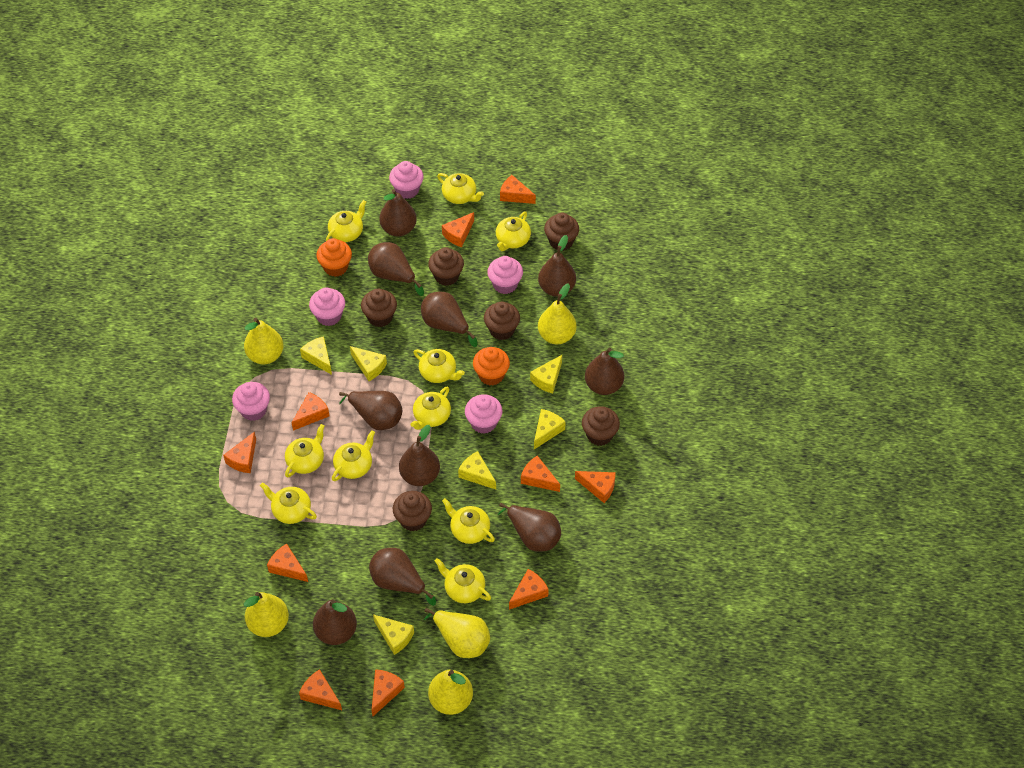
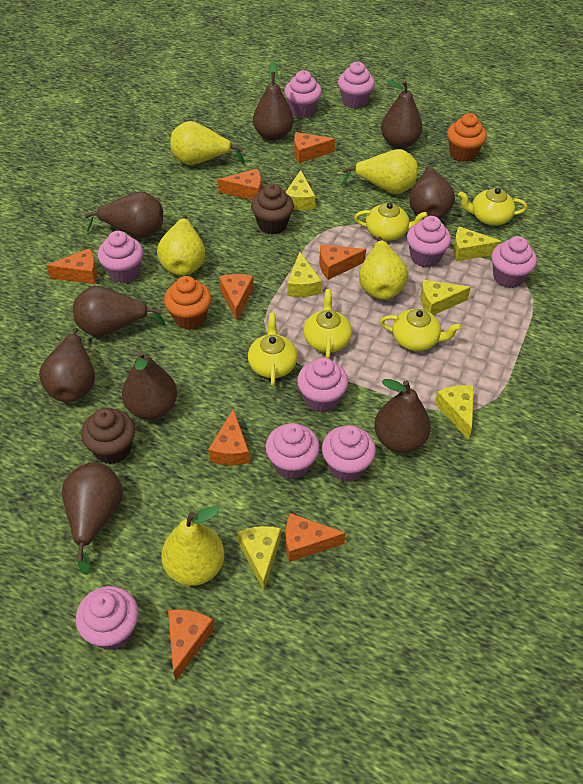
brown cupcake: [361,289,397,327] [393,491,432,532] [428,247,464,286] [484,301,520,340] [544,213,579,251] [582,406,620,446] = 6 -> [81,408,135,464] [251,183,294,235] = 2
brown pear: [313,599,357,645] [339,391,402,430] [368,242,424,296] [369,548,436,606] [379,189,417,236] [399,425,440,486] [421,292,477,347] [498,503,561,552] [538,235,576,297] [585,348,624,395] = 10 -> [39,327,95,402] [62,463,123,575] [73,286,165,337] [84,191,163,238] [122,351,177,419] [253,61,294,141] [374,379,431,453] [381,80,423,149] [409,166,455,219] = 9
orange cheese: [223,432,256,473] [267,544,308,582] [292,392,330,431] [299,669,342,710] [372,669,405,716] [442,212,474,247] [500,175,536,204] [509,569,549,610] [521,455,560,492] [575,471,616,503] = 10 -> [46,248,97,284] [168,609,214,681] [208,409,249,465] [218,169,261,200] [219,274,254,321] [286,513,346,562] [294,132,335,163] [319,244,366,280] = 8
pink cupcake: [232,382,270,421] [309,287,345,326] [389,161,423,199] [465,394,503,434] [487,256,523,294] = 5 -> [76,586,139,650] [98,231,143,283] [265,423,320,479] [284,70,322,118] [297,357,348,413] [322,425,376,482] [338,62,375,109] [407,216,451,268] [491,236,537,288] = 9
yellow teapot: [260,482,317,524] [285,424,325,478] [326,200,366,242] [332,431,375,481] [411,386,451,430] [413,349,465,383] [435,558,491,603] [437,173,484,204] [442,498,495,544] [496,211,531,251] = 10 -> [248,313,298,387] [303,289,352,359] [354,203,428,241] [380,309,462,351] [458,188,527,225] = 5

